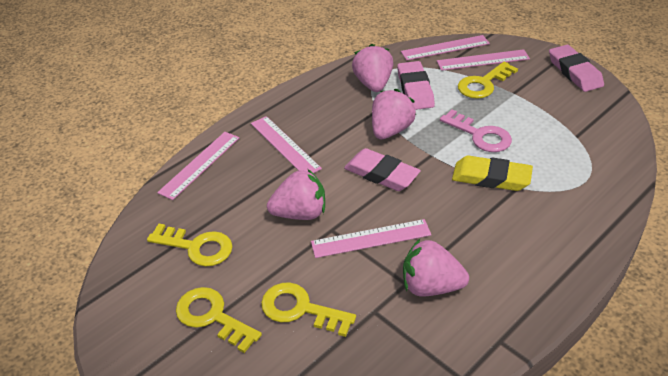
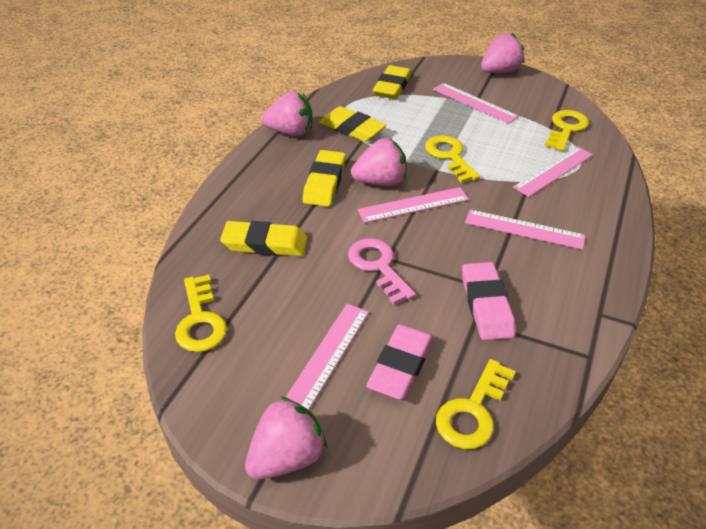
pink eraser: [344,148,421,191] [397,61,435,110] [549,45,604,92] = 3 -> [366,324,434,400] [462,262,515,340] = 2
yellow eraser: [452,156,533,191] = 1 -> [220,221,307,256] [303,150,346,207] [319,106,386,142] [373,65,412,99] = 4

